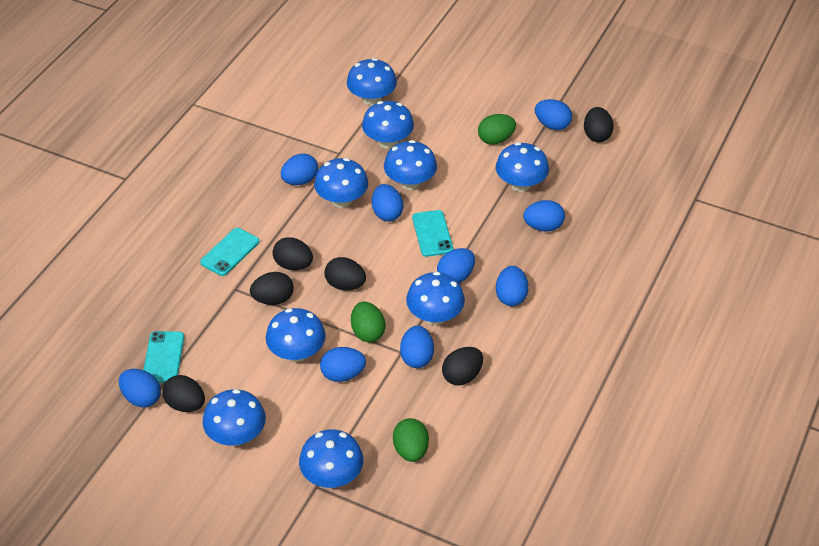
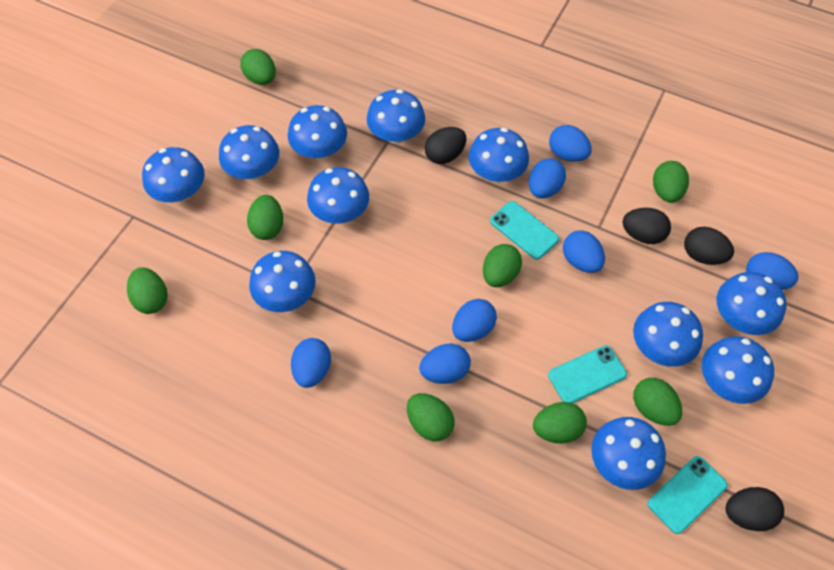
black egg: [162,375,205,412] [250,272,294,305] [273,237,313,270] [325,257,366,290] [442,347,483,386] [584,107,614,142] = 6 -> [425,127,467,164] [622,208,671,244] [684,227,734,265] [725,487,784,531] = 4
blue egg: [119,369,161,408] [281,153,318,185] [320,347,366,382] [372,184,403,221] [400,326,434,368] [437,248,475,283] [496,266,529,306] [523,200,565,231] [535,99,572,130] = 9 -> [291,338,331,388] [419,344,471,384] [452,299,497,342] [529,158,566,198] [549,125,592,162] [563,230,605,273] [746,252,799,290] = 7
blue mushroom: [202,389,266,446] [266,308,326,362] [299,429,363,488] [314,158,368,208] [347,58,397,105] [362,101,414,149] [384,140,437,190] [406,271,465,325] [496,142,549,192] = 9 -> [142,147,205,202] [219,125,279,180] [249,251,316,312] [288,105,347,159] [307,167,369,224] [367,89,425,144] [469,128,529,182] [591,417,666,490] [633,302,703,367] [702,336,774,404] [717,272,786,335] = 11
green egg: [351,301,386,343] [393,418,429,462] [478,114,516,145] = 3 -> [127,267,168,314] [240,49,276,85] [247,195,283,240] [407,393,455,441] [483,244,522,287] [533,402,587,443] [633,378,682,426] [653,161,689,203] = 8

